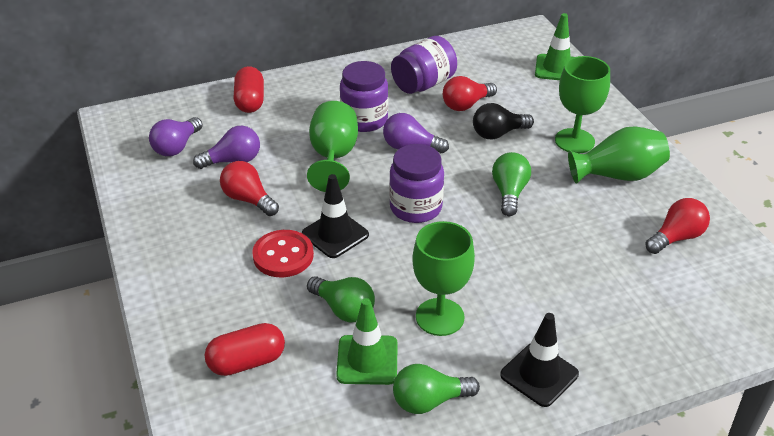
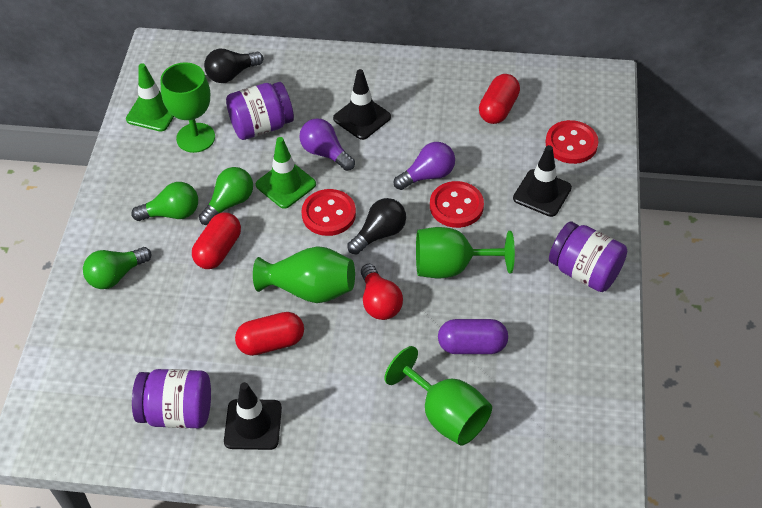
black light bulb: [473,103,534,139] = 1 -> [204,49,263,83] [347,198,406,255] = 2
black traffic cone: [302,174,369,258] [500,313,579,407] = 2 -> [224,382,282,450] [333,69,391,140] [513,145,572,217] = 3
purple capsule: none = 0 -> [438,319,508,354] = 1
purple light bulb: [149,117,203,156] [193,126,260,169] [383,113,449,153] = 3 -> [299,118,355,171] [394,142,455,190] = 2
red button: [252,230,314,277] = 1 -> [302,189,356,236] [430,181,484,228] [546,120,598,164] = 3
red capsule: [205,323,285,376] [233,66,264,113] = 2 -> [192,213,241,269] [235,312,304,356] [479,74,520,124] = 3
red light bulb: [220,161,279,216] [443,76,497,111] [645,198,710,254] = 3 -> [361,264,403,320] = 1

